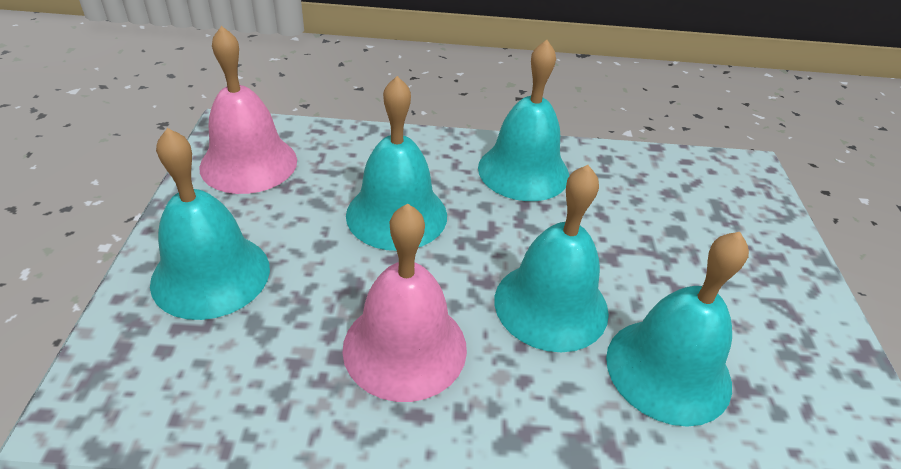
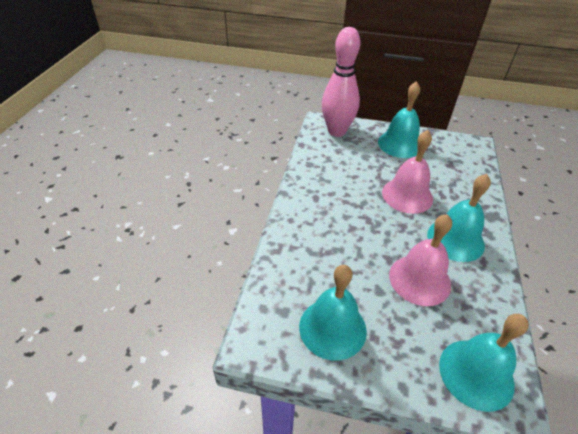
pink bowling pin: none = 0 -> [322,27,360,137] = 1
turquoise bell: [150,128,270,320] [346,76,447,251] [478,40,569,201] [494,165,609,352] [606,232,749,427] = 5 -> [299,265,367,361] [378,81,420,158] [427,174,491,262] [439,314,529,412] = 4

